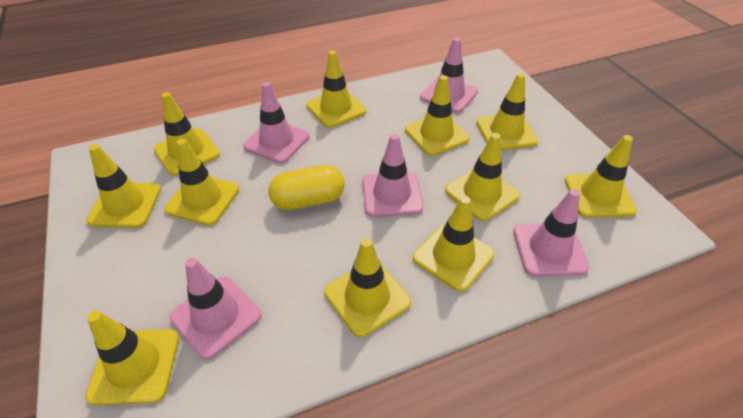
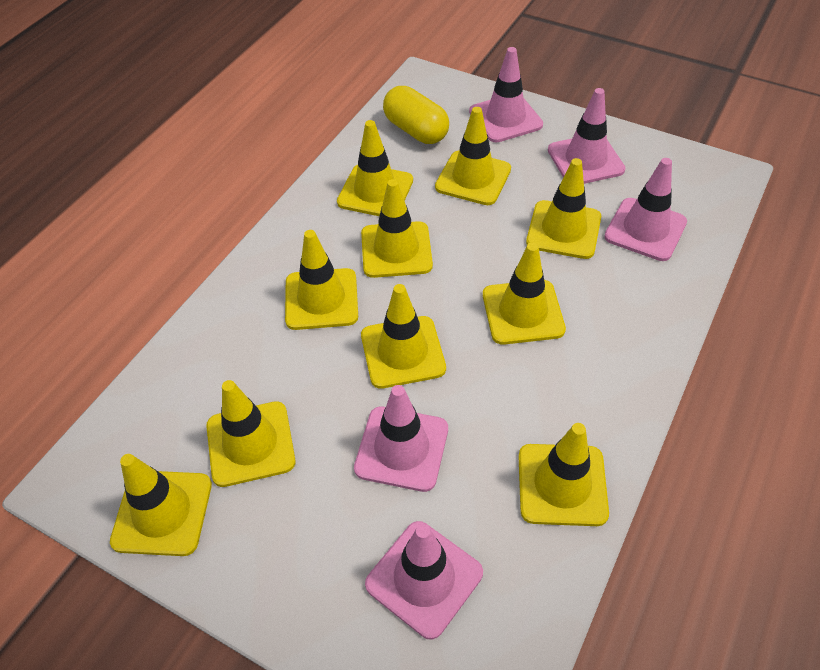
yellow traffic cone: [85,311,179,405] [86,144,161,228] [154,92,220,175] [164,139,239,226] [306,50,366,128] [324,238,411,337] [405,75,469,156] [413,196,495,292] [445,133,520,221] [476,73,538,150] [565,135,637,218] = 11 -> [110,454,212,556] [206,380,296,487] [285,230,358,330] [337,120,413,216] [361,179,433,278] [361,284,446,389] [435,107,511,205] [483,242,566,345] [518,423,609,526] [526,158,601,259] = 10

